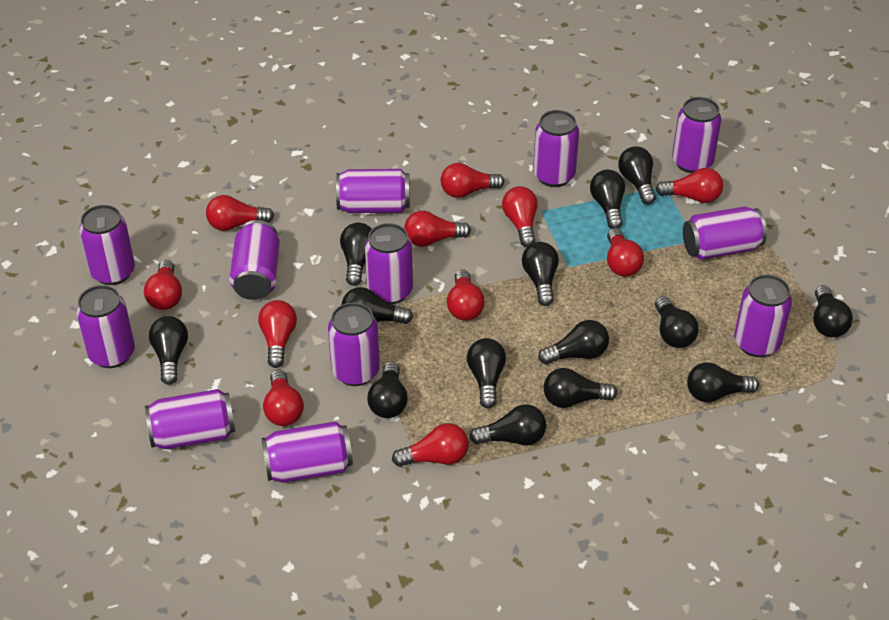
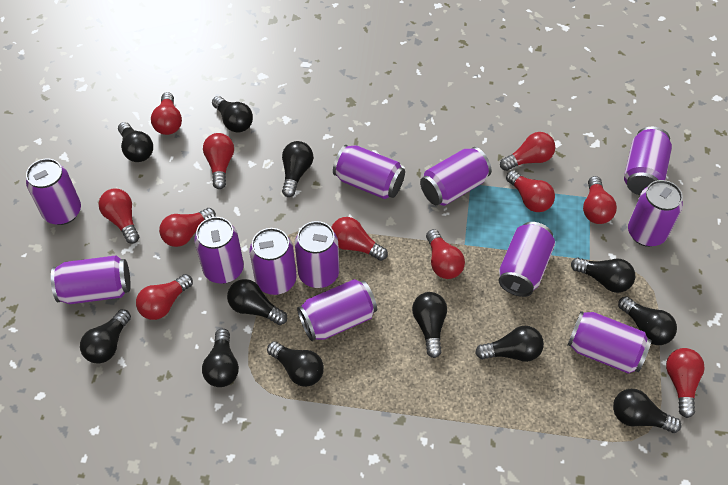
black light bulb: [149,316,188,385] [340,223,372,286] [342,287,413,324] [367,361,408,418] [467,338,506,408] [469,404,546,445] [522,242,559,306] [538,320,609,364] [543,368,617,408] [590,170,625,229] [618,146,656,205] [655,296,699,348] [687,363,759,402] [813,285,853,337] = 14 -> [80,309,131,364] [118,122,153,162] [202,329,239,387] [212,96,253,133] [227,279,287,325] [267,341,324,387] [282,141,313,197] [412,292,447,358] [475,326,544,362] [571,258,635,293] [613,389,681,433] [618,296,677,345] = 12

